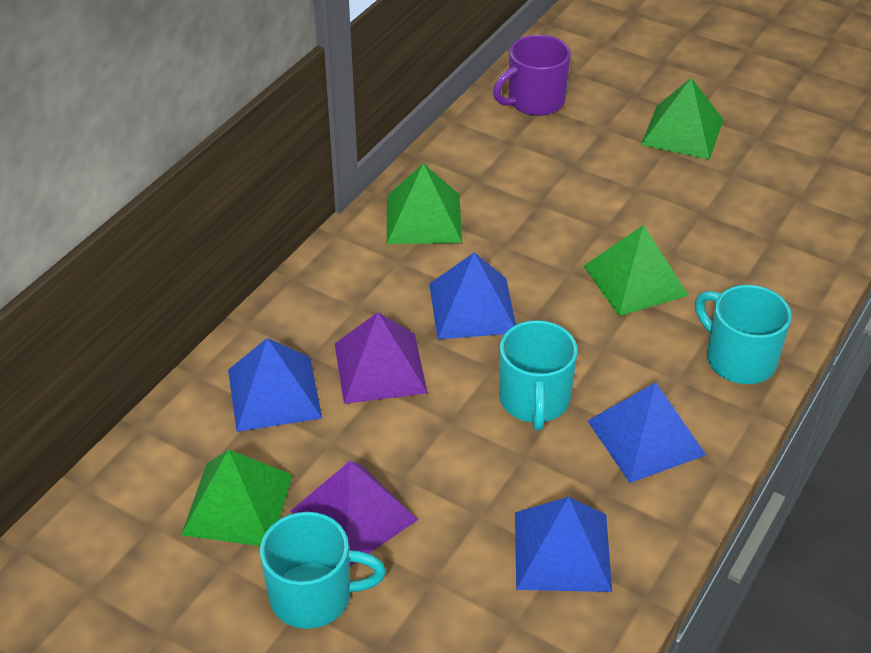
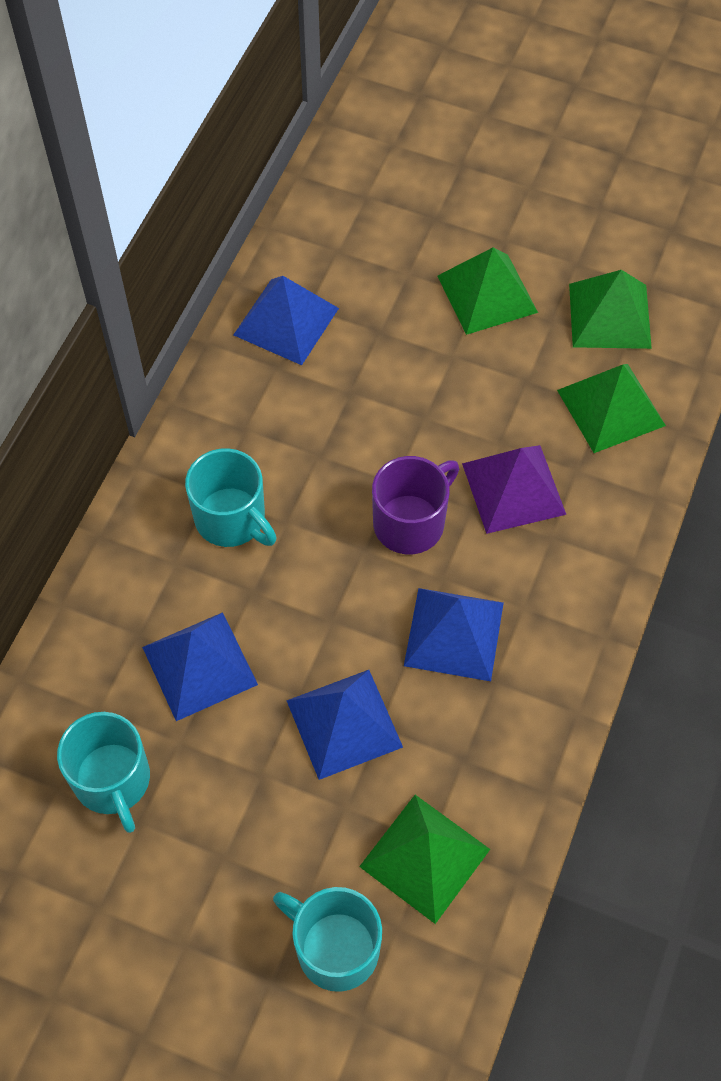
purple pyramid: [290,461,418,566] [334,312,428,404] = 2 -> [462,445,567,534] = 1

